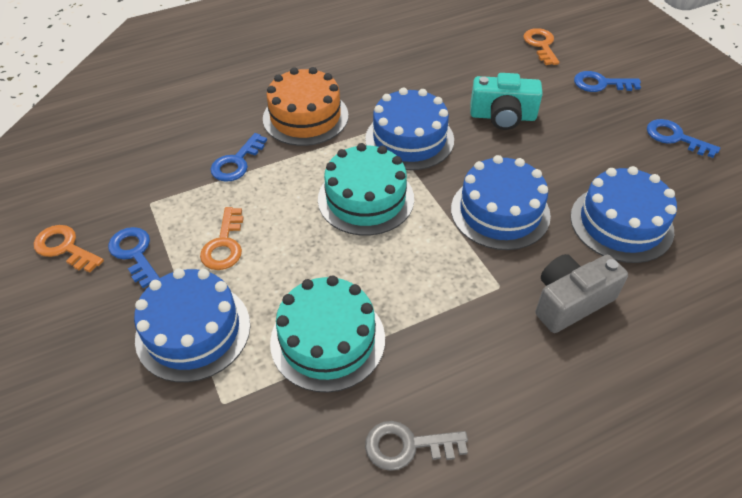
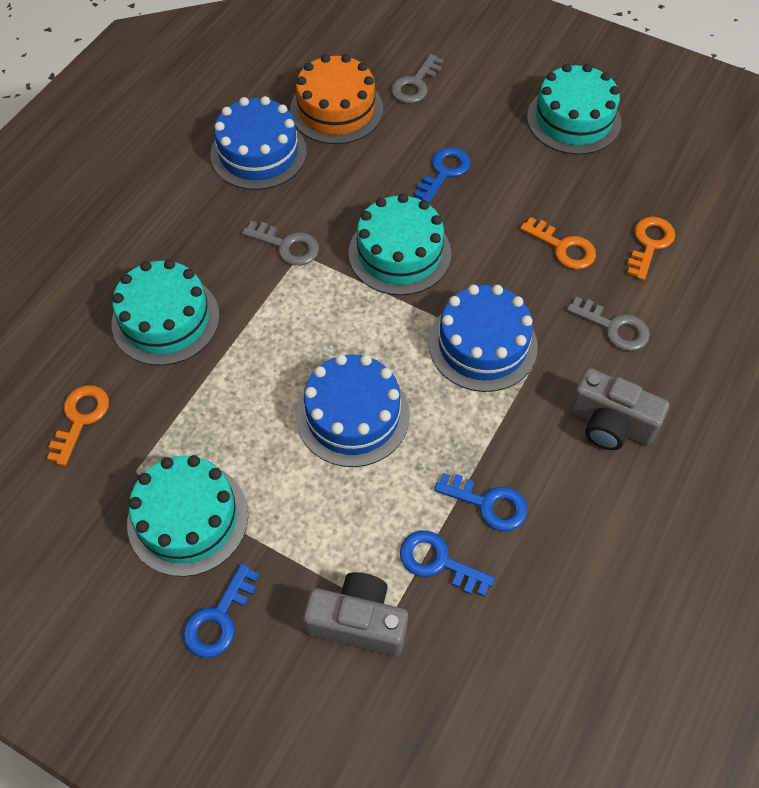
blue cake: [134,268,250,382] [365,88,454,170] [451,155,551,250] [570,166,677,263] = 4 -> [210,96,307,190] [296,354,410,467] [429,284,538,392] = 3
grey camera: [535,254,628,333] = 1 -> [303,572,408,656] [569,368,669,450] = 2
grey key: [365,421,468,471] = 1 -> [242,221,319,266] [391,54,444,104] [567,297,650,351] = 3
turquoise cake: [270,275,385,393] [318,143,414,236] = 2 -> [111,259,220,366] [127,455,248,577] [348,194,451,295] [527,64,621,155] = 4
turquoise camera: [470,73,543,130] = 1 -> none = 0

